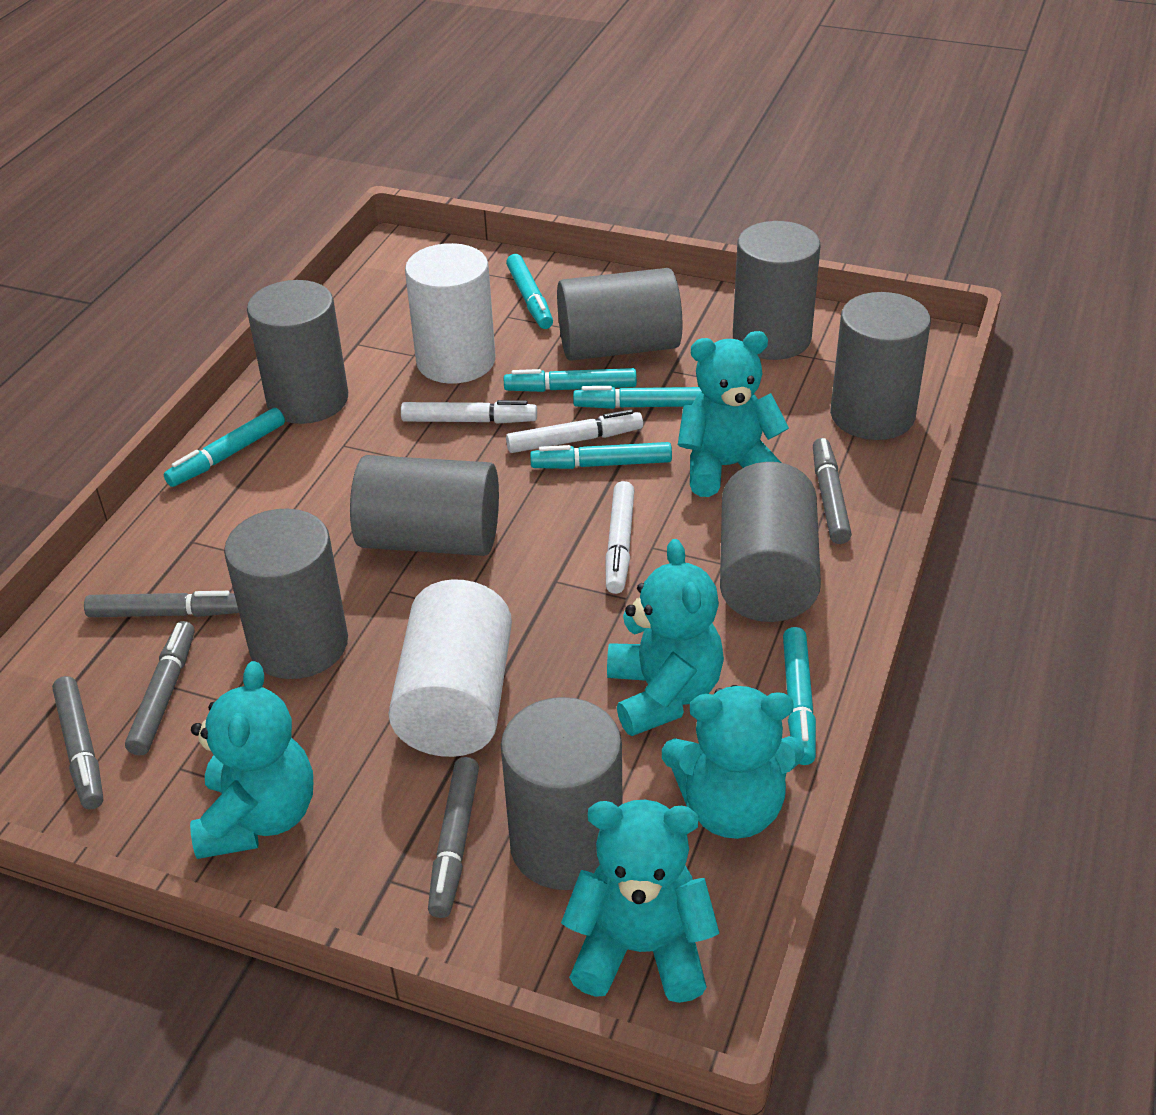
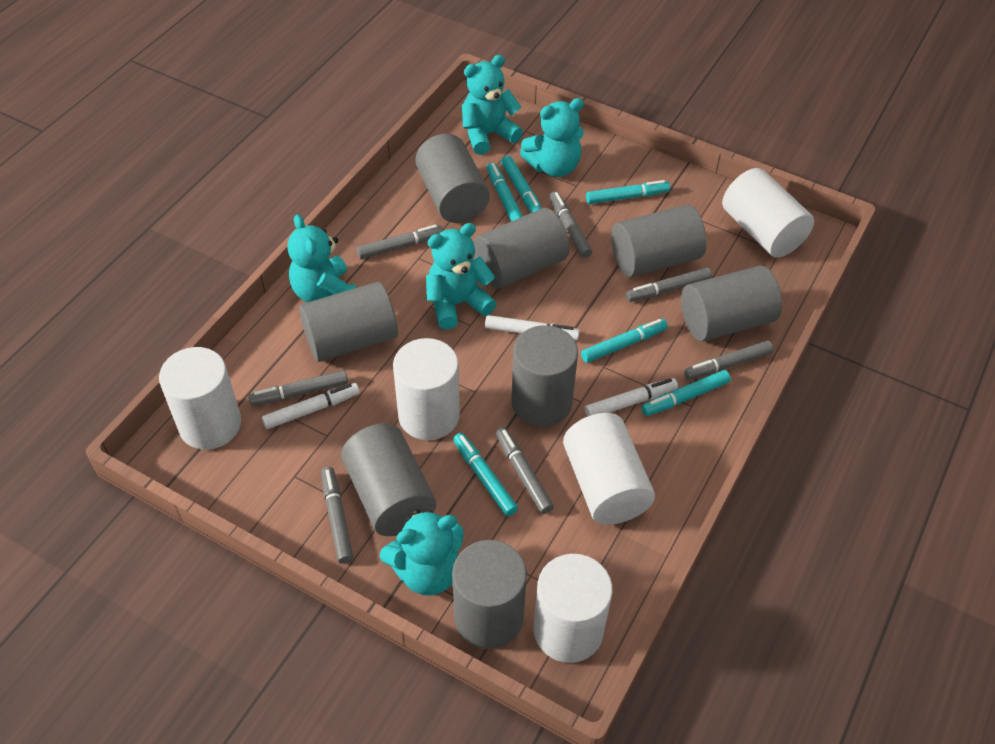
grey marker: [52,676,103,809] [84,591,239,617] [125,621,194,755] [428,757,479,918] [813,438,852,544] = 5 -> [248,370,348,406] [321,467,353,564] [356,225,443,259] [496,427,554,514] [549,191,592,258] [626,267,712,302] [684,341,774,380] = 7
white cylinder: [388,579,512,757] [405,243,495,384] = 2 -> [159,347,241,450] [393,338,460,440] [534,554,613,663] [563,413,655,525] [722,168,814,258] = 5

